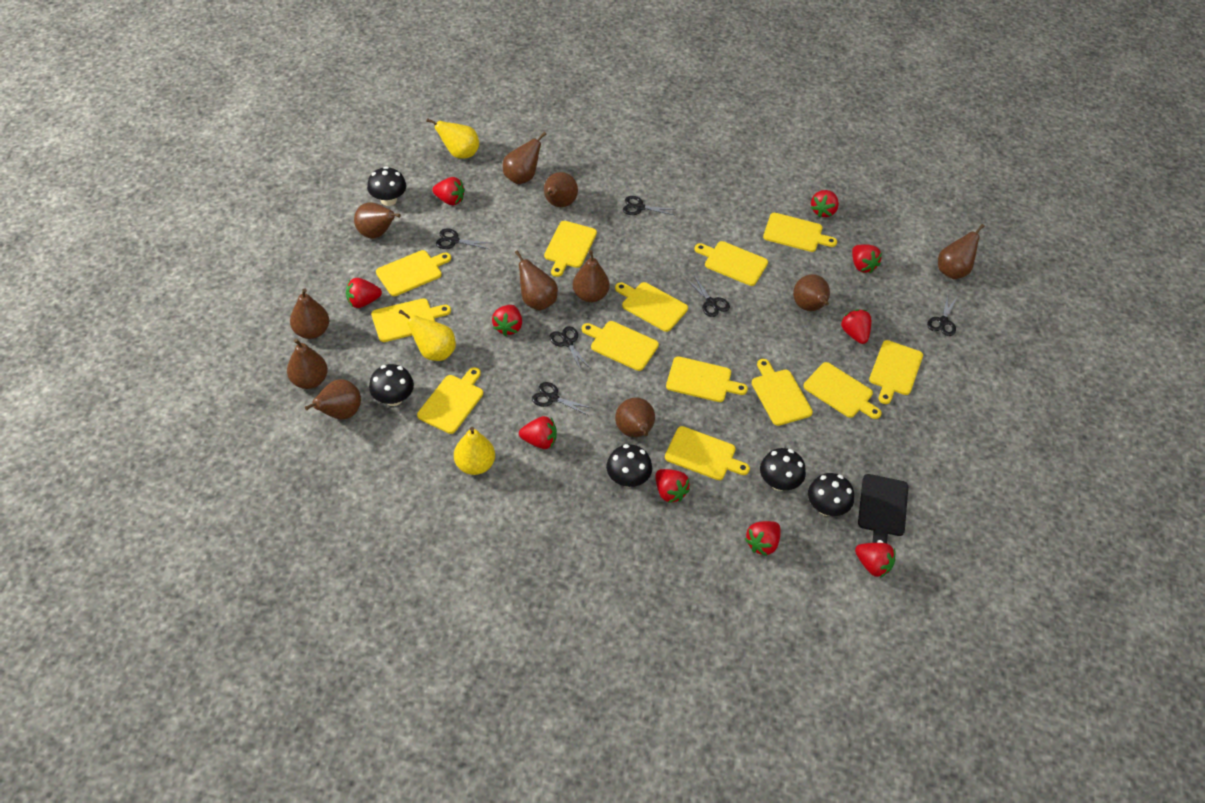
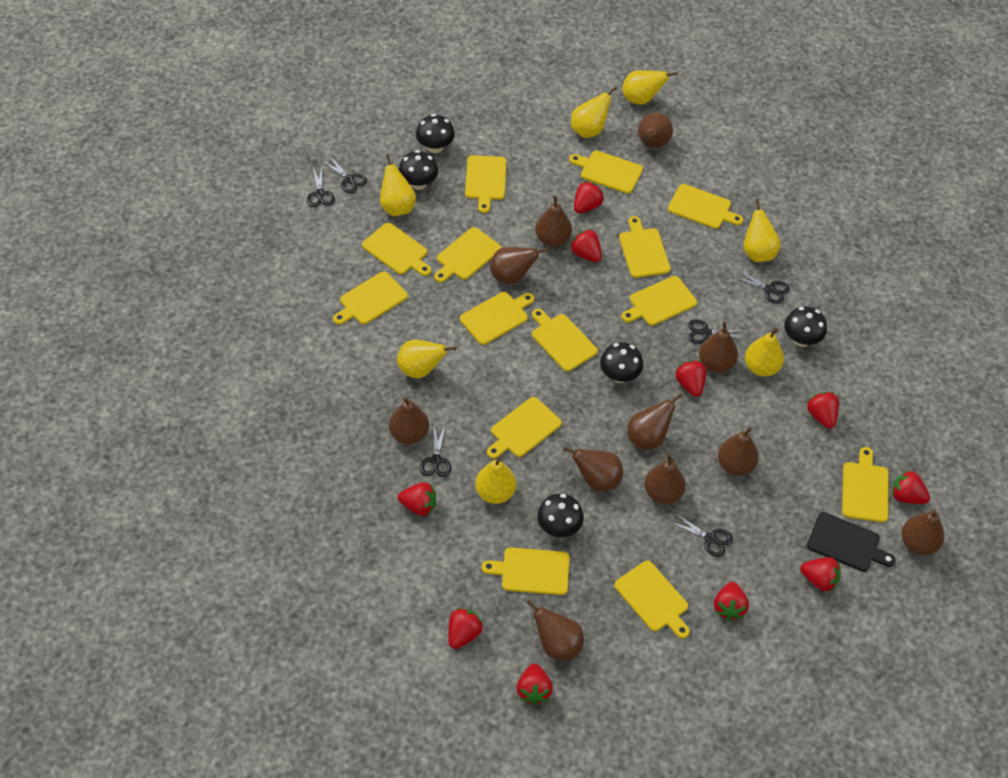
yellow cutting board: [371,298,451,342] [376,250,451,296] [417,367,483,434] [544,221,597,277] [582,321,659,371] [615,282,688,332] [665,426,750,480] [666,356,748,402] [694,241,768,286] [752,359,813,426] [763,213,837,252] [803,362,882,419] [869,340,923,404] = 13 -> [333,271,408,325] [362,223,431,276] [434,227,501,283] [460,292,534,345] [465,155,506,213] [482,547,570,595] [487,397,562,459] [532,309,598,372] [569,150,643,194] [614,561,690,638] [619,216,671,278] [621,276,697,326] [668,184,743,229] [842,447,889,522] = 14
yellow pear: [399,309,456,361] [426,118,479,159] [454,427,495,475] = 3 -> [380,154,416,216] [397,340,456,378] [475,458,516,504] [571,86,618,138] [622,70,677,105] [743,198,781,262] [745,328,784,377] = 7

